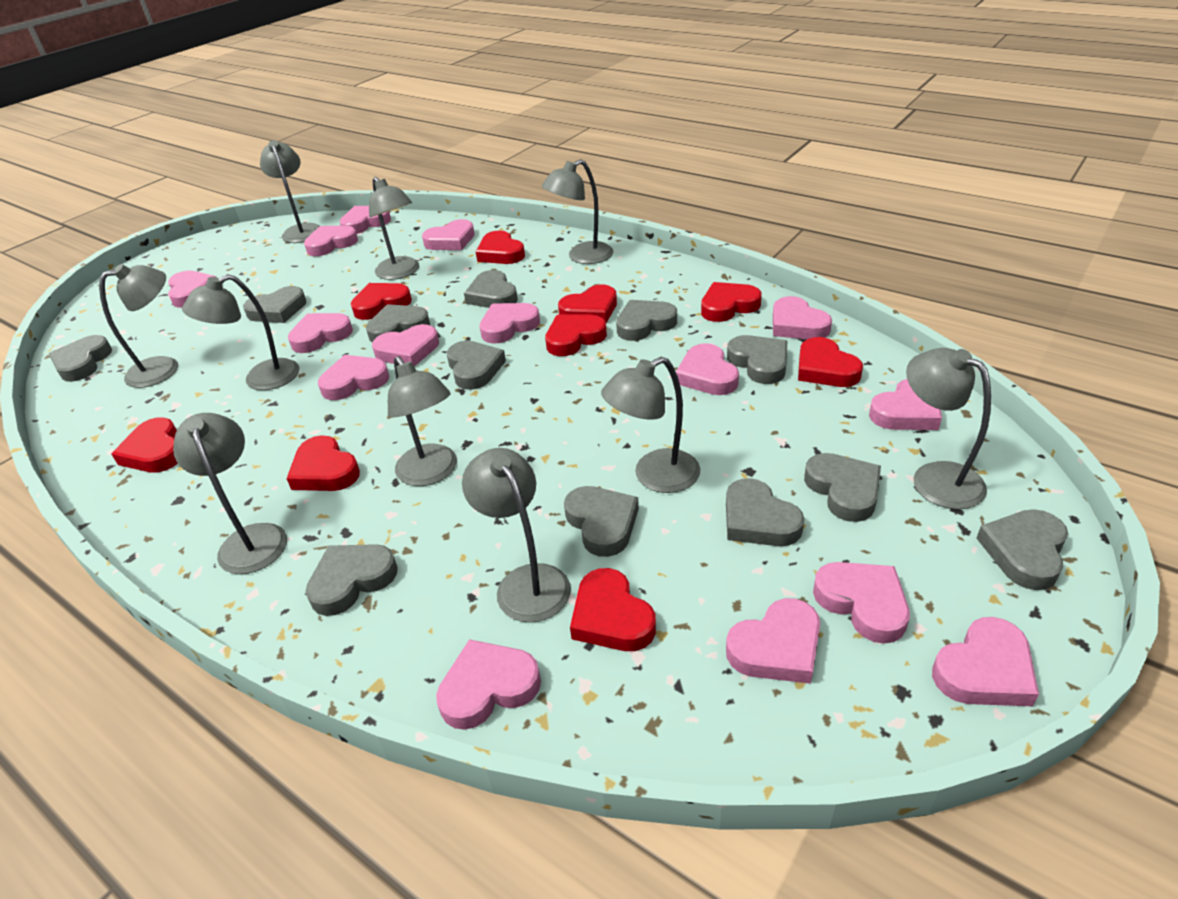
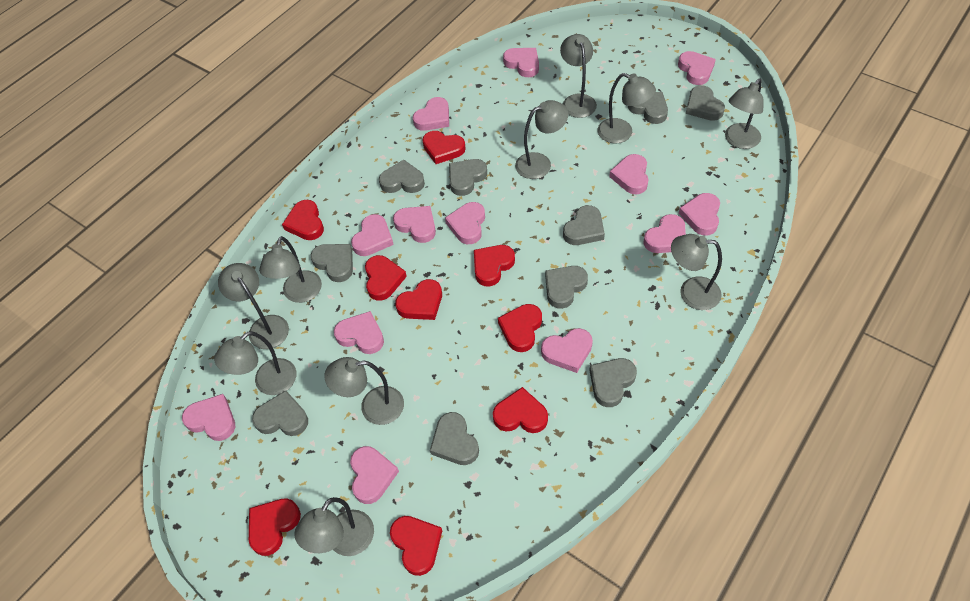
grey heart: [49,335,112,382] [243,286,306,323] [305,544,398,616] [366,304,430,342] [447,341,506,390] [464,270,518,308] [564,486,639,557] [616,300,677,341] [726,478,804,546] [727,335,787,384] [804,453,881,522] [976,509,1068,590] = 12 -> [252,391,308,436] [311,244,353,282] [379,160,425,193] [430,412,479,465] [449,159,487,196] [545,266,588,309] [563,205,605,245] [589,358,637,407] [628,92,668,124] [686,85,725,121] = 10
pink heart: [168,270,217,308] [288,313,353,353] [304,225,358,256] [318,355,389,400] [340,206,391,234] [372,324,439,367] [422,219,475,250] [436,639,541,730] [479,303,540,344] [676,343,739,395] [726,598,820,684] [773,296,832,339] [813,562,910,644] [869,379,942,430] [932,617,1039,706] = 15 -> [182,394,235,441] [334,311,384,354] [350,446,399,504] [351,214,394,256] [393,206,436,243] [413,97,449,131] [445,202,485,244] [503,48,539,77] [541,328,593,373] [609,154,649,194] [643,214,686,253] [678,51,716,85] [679,193,720,235] = 13

